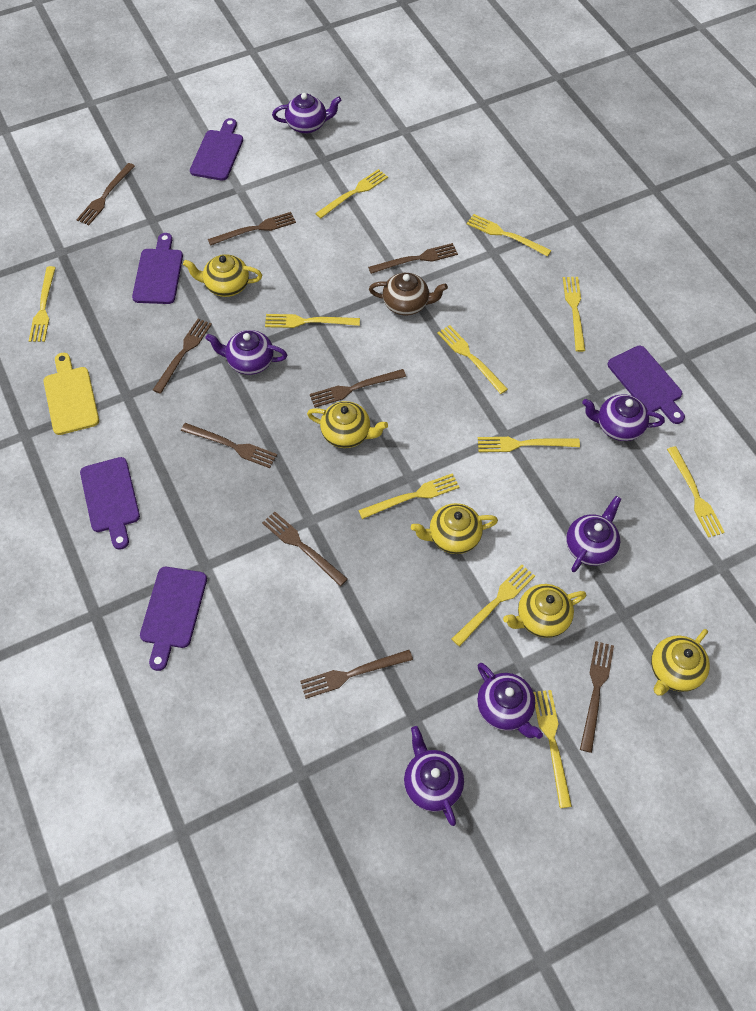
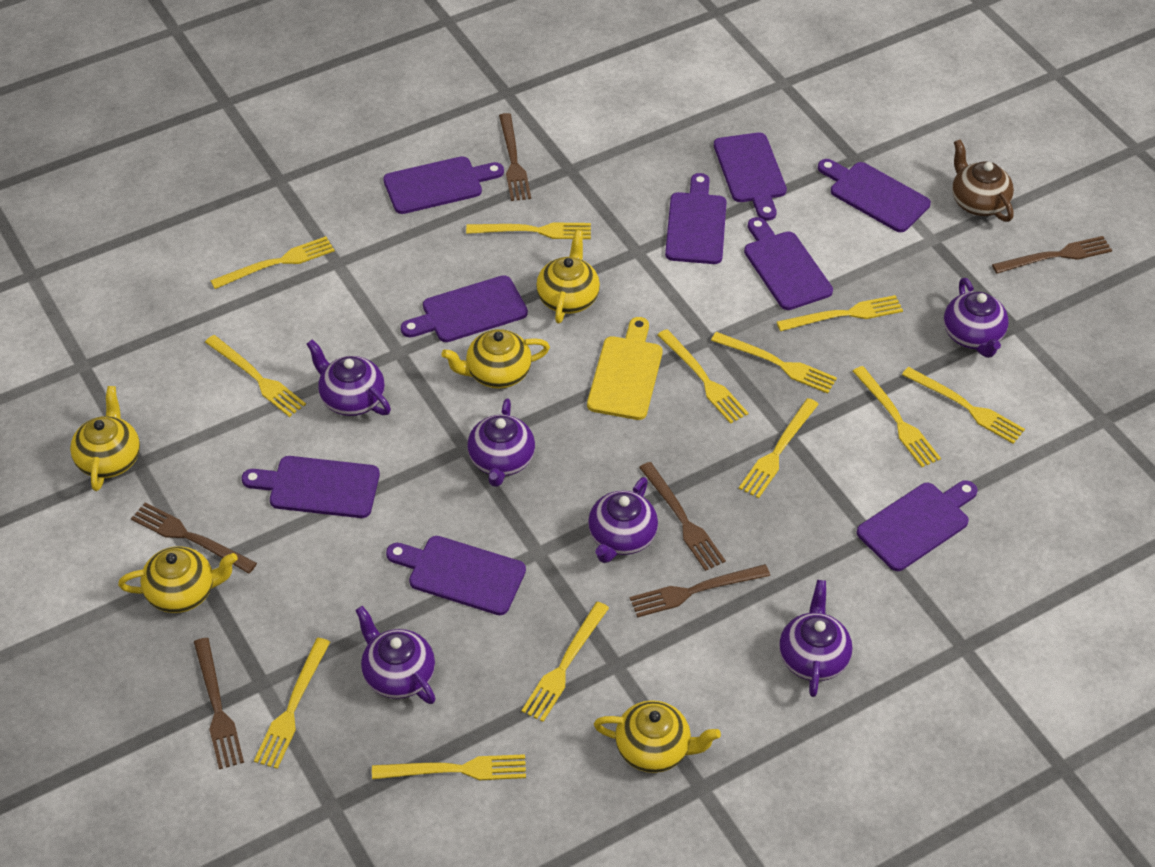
brown fork: [76,163,135,225] [153,319,212,394] [181,423,277,468] [208,212,296,246] [262,511,348,586] [300,650,413,699] [310,369,406,408] [368,243,458,274] [580,641,614,753] = 9 -> [131,502,257,574] [194,638,244,769] [499,113,531,201] [630,564,770,618] [639,462,726,571] [992,236,1112,273] = 6
purple cutting board: [80,457,140,550] [132,233,183,304] [140,567,207,671] [190,118,243,181] [608,346,685,424] = 5 -> [242,456,380,518] [383,156,504,214] [386,536,526,615] [401,275,528,342] [665,173,726,264] [714,132,787,221] [744,217,833,310] [818,159,931,232] [857,480,978,571] = 9
yellow fork: [29,266,56,342] [265,314,360,328] [315,169,388,218] [358,473,460,519] [437,325,508,394] [452,564,535,646] [467,214,552,257] [478,437,580,452] [533,690,572,808] [563,277,585,352] [667,446,725,538] = 11 -> [205,335,306,417] [210,236,335,289] [254,638,330,769] [372,754,526,780] [466,222,591,239] [521,602,609,722] [658,329,748,424] [711,332,837,393] [739,398,819,498] [777,295,903,331] [853,366,941,467] [902,367,1025,444] = 12

